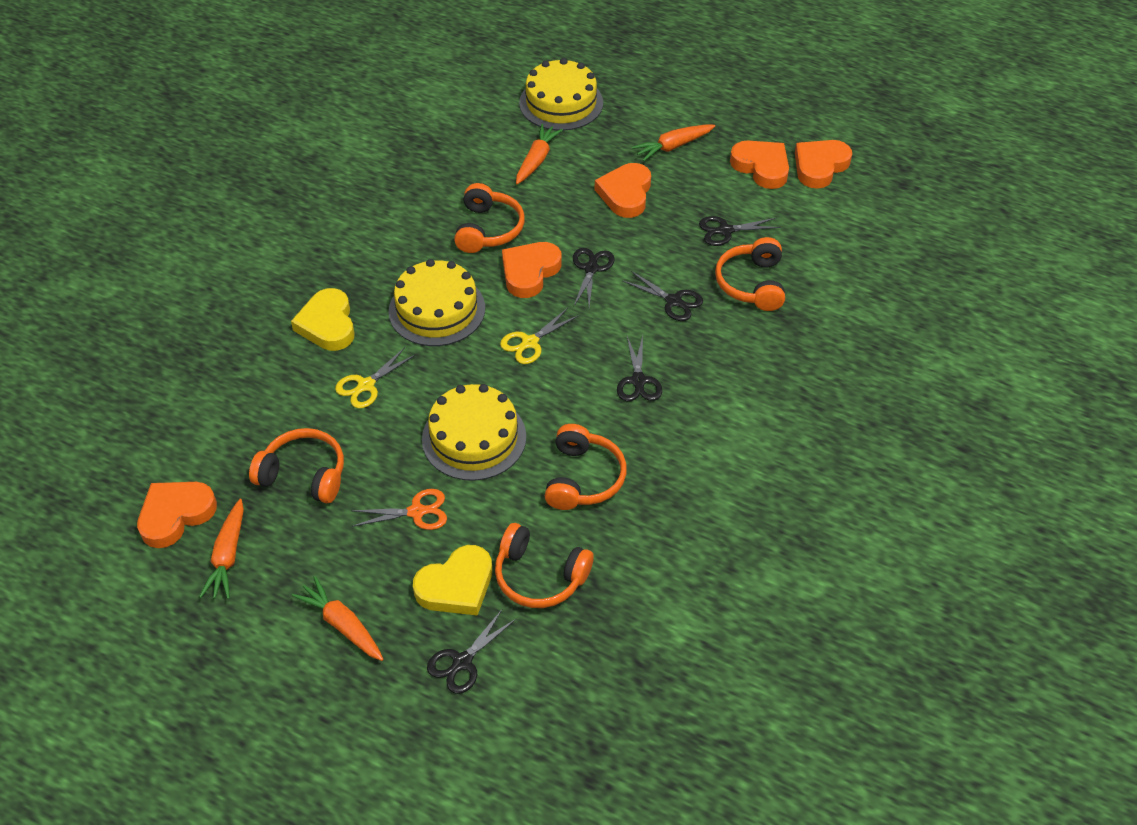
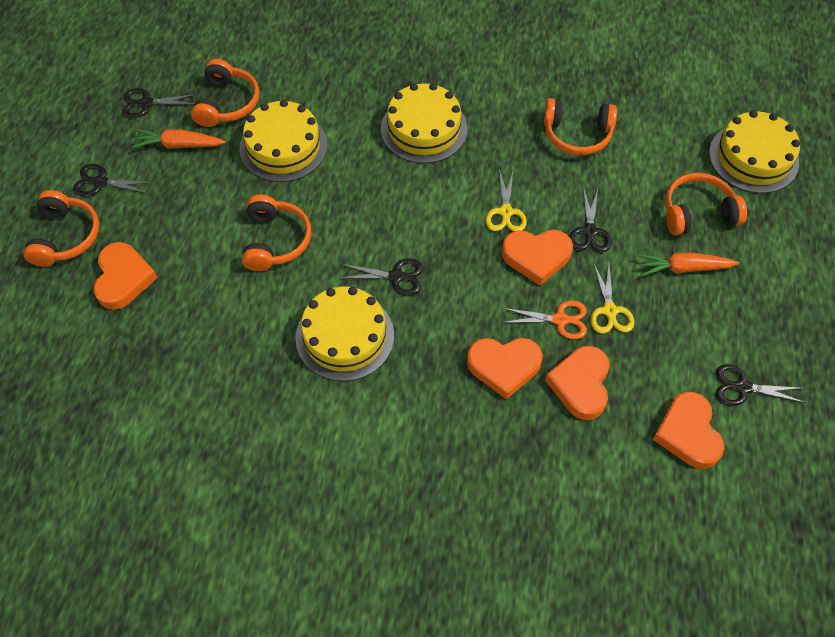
orange carrot: [199,499,244,599] [292,576,384,661] [516,124,563,184] [632,125,715,161] = 4 -> [132,129,226,149] [638,252,739,276] = 2
yellow cake: [388,259,485,346] [422,384,526,481] [519,58,603,131] = 3 -> [240,100,327,182] [296,287,394,381] [381,83,467,163] [709,110,800,193] = 4
yellow heart: [291,288,355,351] [413,545,492,616] = 2 -> none = 0

